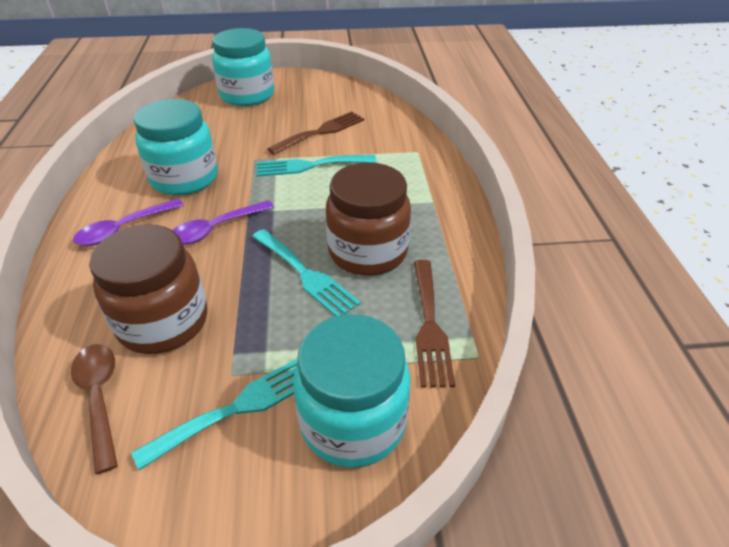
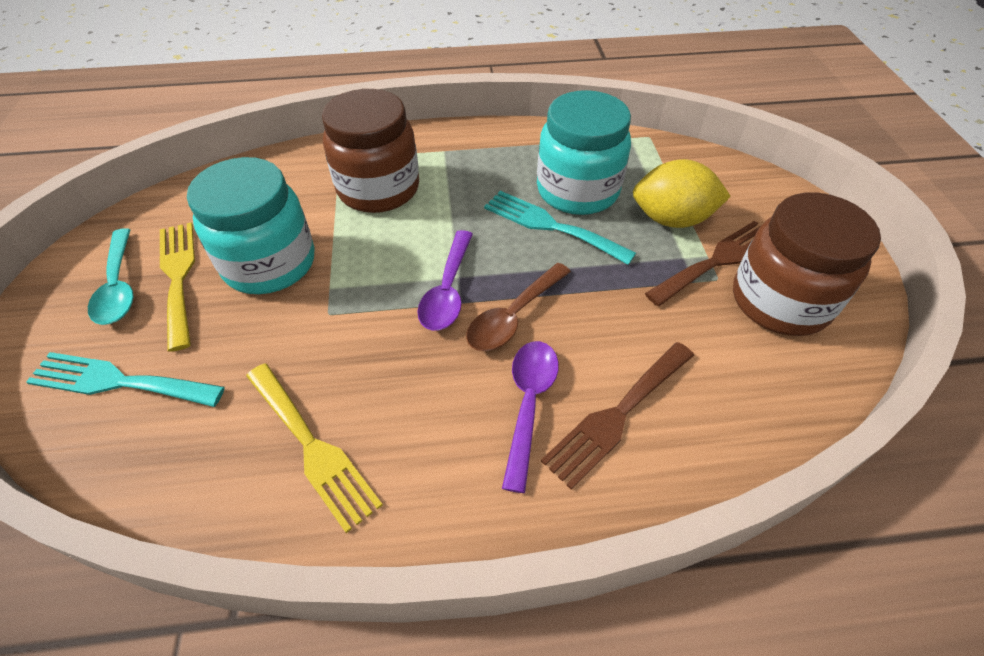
turquoise fork: [131,358,298,470] [252,229,361,317] [257,155,376,176] = 3 -> [26,352,225,407] [484,191,636,265] = 2
turquoise jar: [134,99,218,196] [212,28,274,106] [293,314,411,468] = 3 -> [187,157,315,294] [537,90,631,215] = 2
turquoise spoon: none = 0 -> [88,228,133,325] = 1
yellow fork: none = 0 -> [160,223,195,352] [246,363,383,533] = 2
yellow lemon: none = 0 -> [633,159,731,228] = 1

